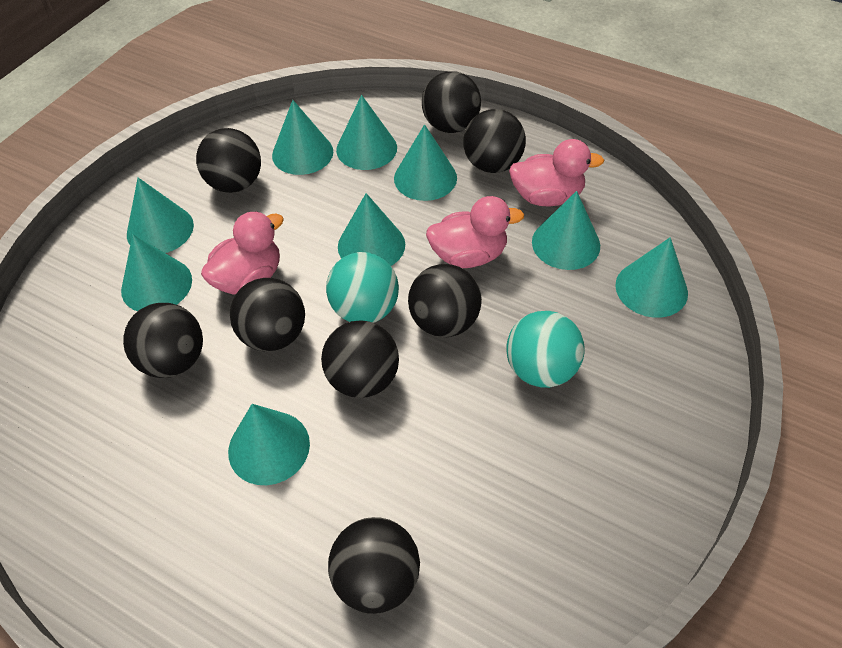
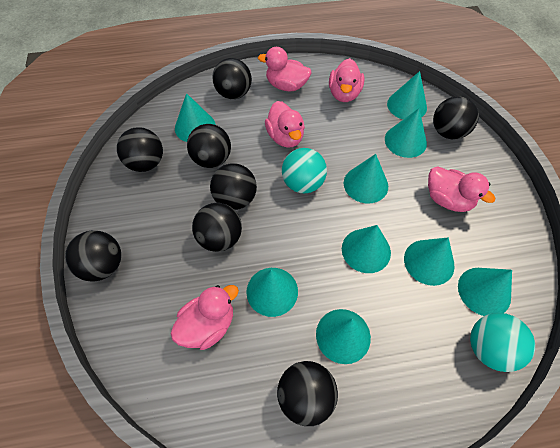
pink duck: [201,211,284,295] [426,196,524,268] [509,139,604,207] = 3 -> [171,285,239,350] [258,47,311,92] [265,101,305,148] [329,58,364,102] [428,166,495,212] = 5

